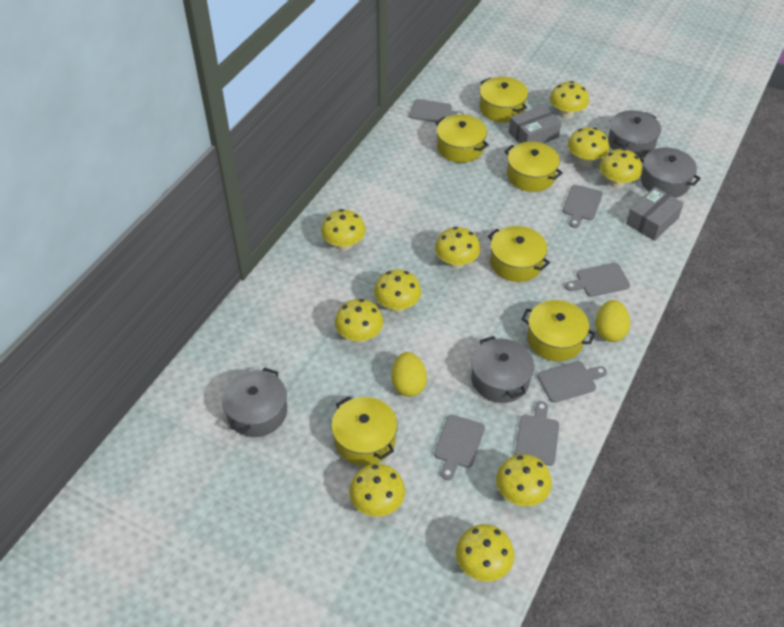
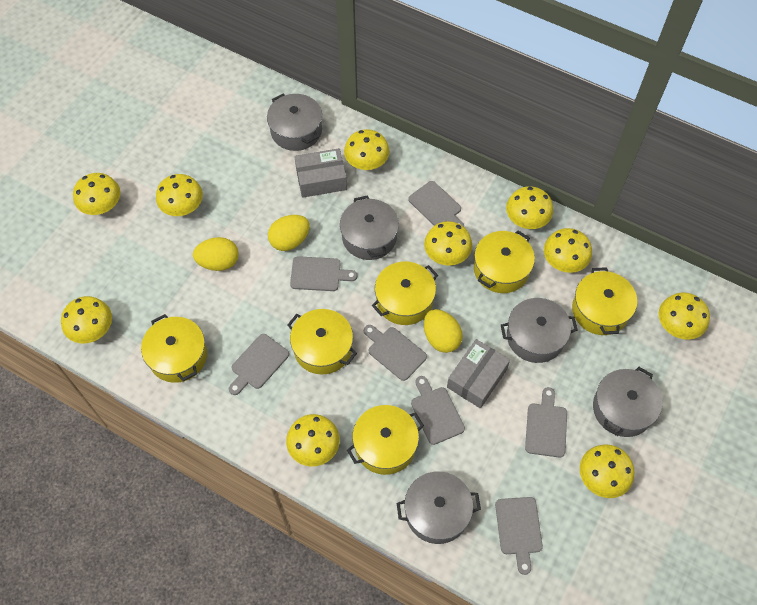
grey cutting board: [409,99,464,123] [434,415,485,480] [515,401,559,466] [537,361,607,403] [563,185,603,228] [565,263,630,297] = 6 -> [229,334,289,395] [290,256,357,291] [364,325,427,381] [408,181,464,227] [411,376,465,445] [495,497,543,575] [525,387,567,458] = 7
grey pot: [222,368,287,437] [471,336,534,403] [608,110,661,158] [639,148,701,198] = 4 -> [267,94,322,151] [340,195,399,260] [397,471,481,544] [501,298,578,363] [593,367,662,437] = 5
yellow egg: [391,352,427,397] [596,300,630,342] = 2 -> [193,237,239,271] [268,215,310,251] [424,309,463,353] = 3

